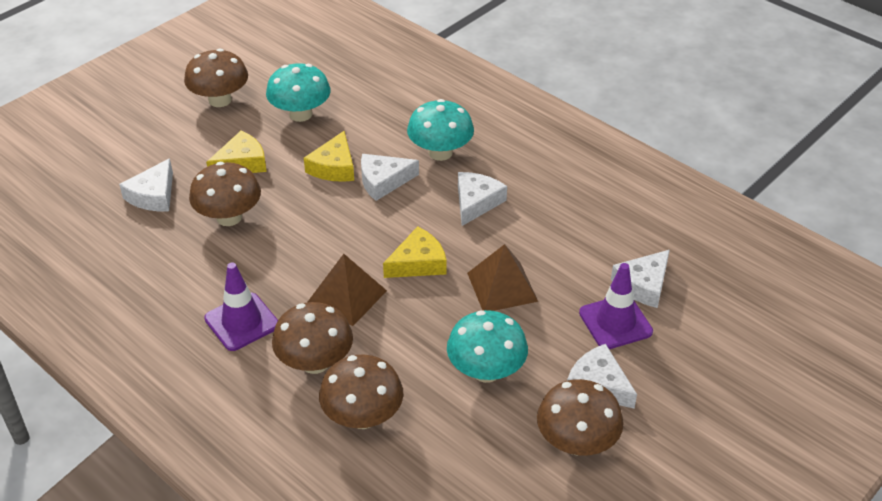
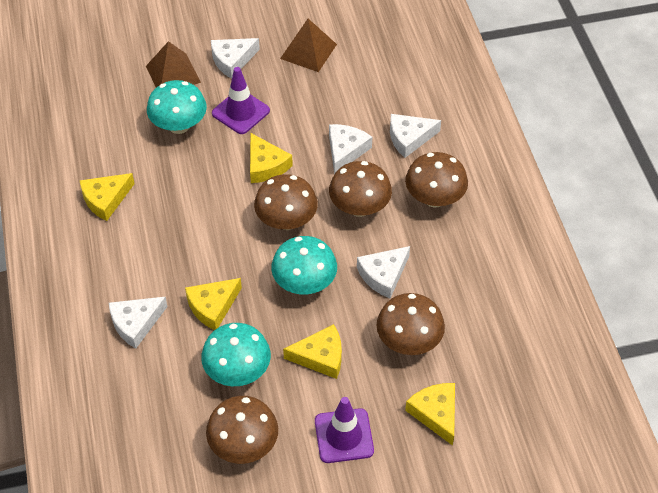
yellow cheese: [206,131,267,173] [304,131,354,182] [383,226,447,278] = 3 -> [79,173,135,221] [185,278,242,330] [250,133,293,183] [283,324,342,379] [405,383,455,446] = 5

